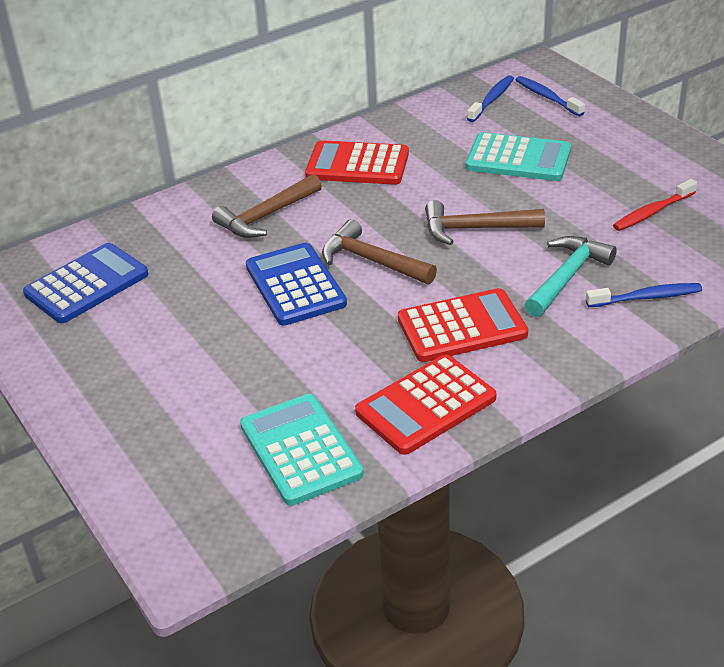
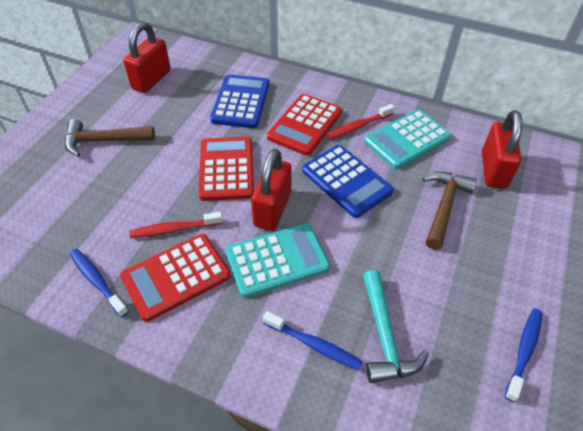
brown hammer: [212,174,322,238] [322,219,437,284] [425,200,545,245] = 3 -> [65,119,155,157] [422,171,477,250] = 2
red padlock: none = 0 -> [123,22,171,93] [251,149,292,231] [482,110,523,189] = 3
red toothbrush: [613,179,697,231] = 1 -> [129,212,223,238] [327,104,395,139] = 2

